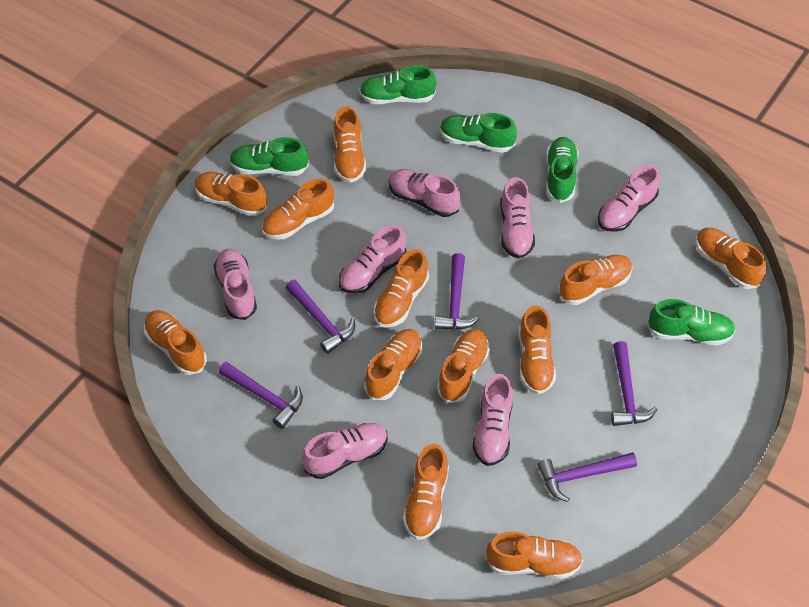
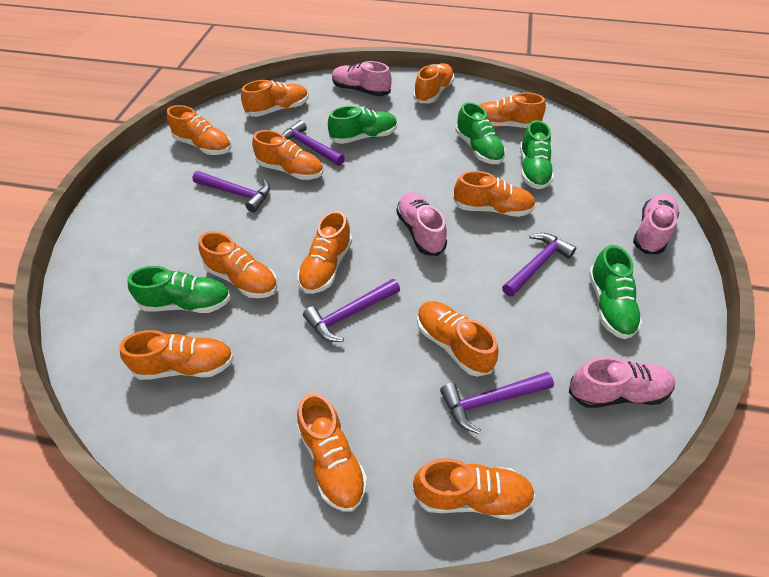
pink shoe: [214,249,257,320] [302,423,388,479] [339,225,407,294] [389,169,461,217] [472,374,513,466] [500,177,535,258] [598,165,660,232] = 7 -> [332,61,392,96] [396,192,447,256] [569,357,675,408] [633,194,679,254] = 4

